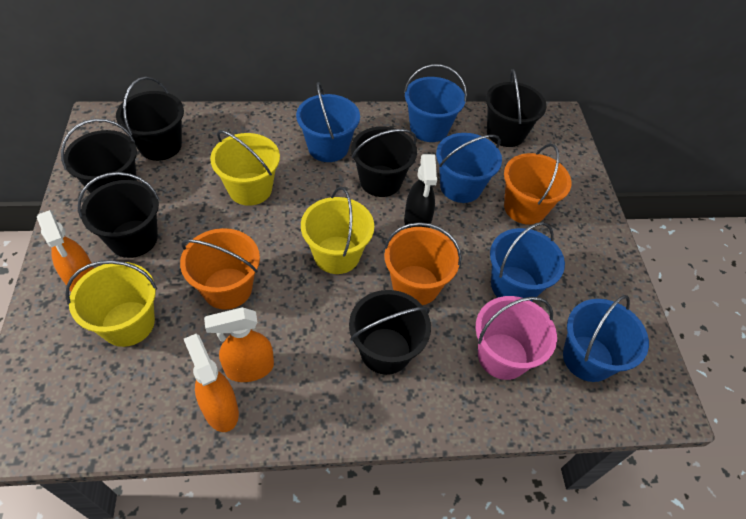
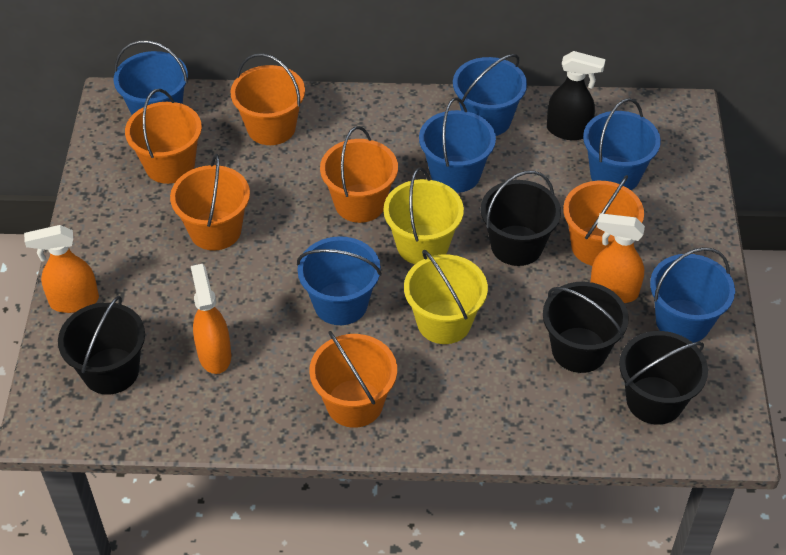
black bucket: [61,119,137,194] [78,172,160,258] [116,77,184,161] [349,290,431,375] [351,127,417,197] [486,69,547,147] = 6 -> [58,296,145,395] [481,171,561,266] [543,282,629,373] [619,331,708,425] = 4
blue bucket: [296,82,360,162] [404,64,467,142] [436,133,502,203] [490,222,565,301] [563,295,649,382] = 5 -> [114,40,188,115] [297,236,382,325] [419,97,496,193] [453,54,527,136] [583,98,661,190] [650,247,735,343] = 6
orange bucket: [180,228,260,310] [384,222,462,305] [504,144,571,225] = 3 -> [125,89,202,184] [170,154,250,251] [230,53,305,145] [309,331,397,428] [320,126,398,223] [563,175,644,266] = 6
pink bucket: [476,296,557,380] = 1 -> none = 0
yellow bucket: [65,260,157,347] [210,130,280,206] [301,187,374,274] = 3 -> [383,167,464,264] [404,250,488,344] = 2

